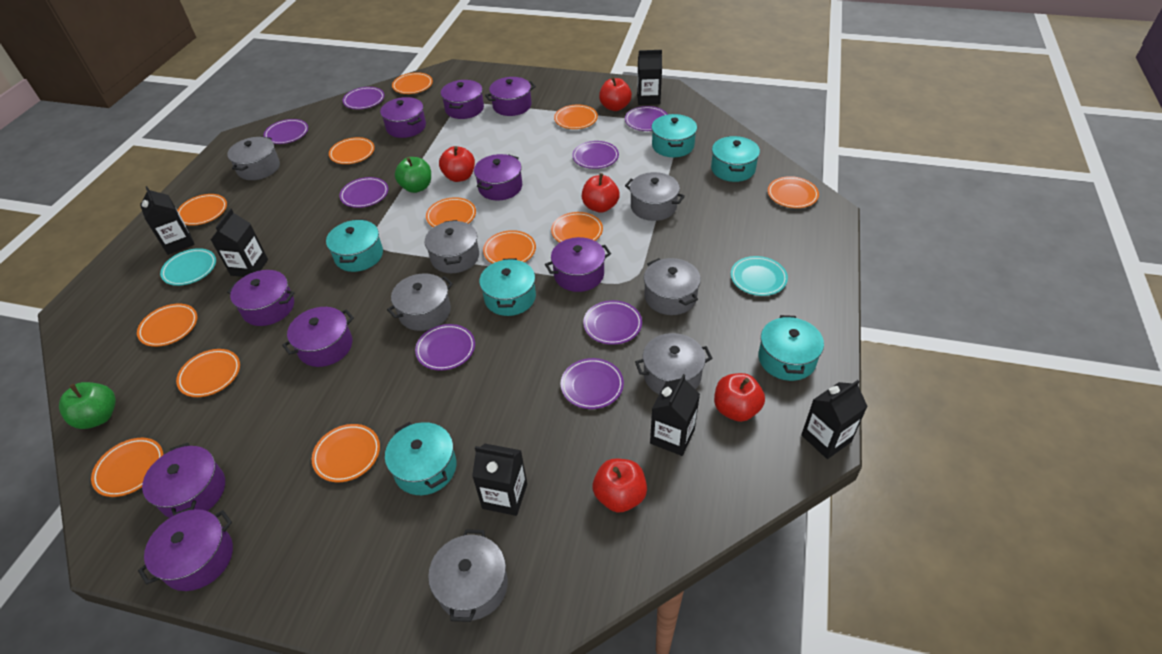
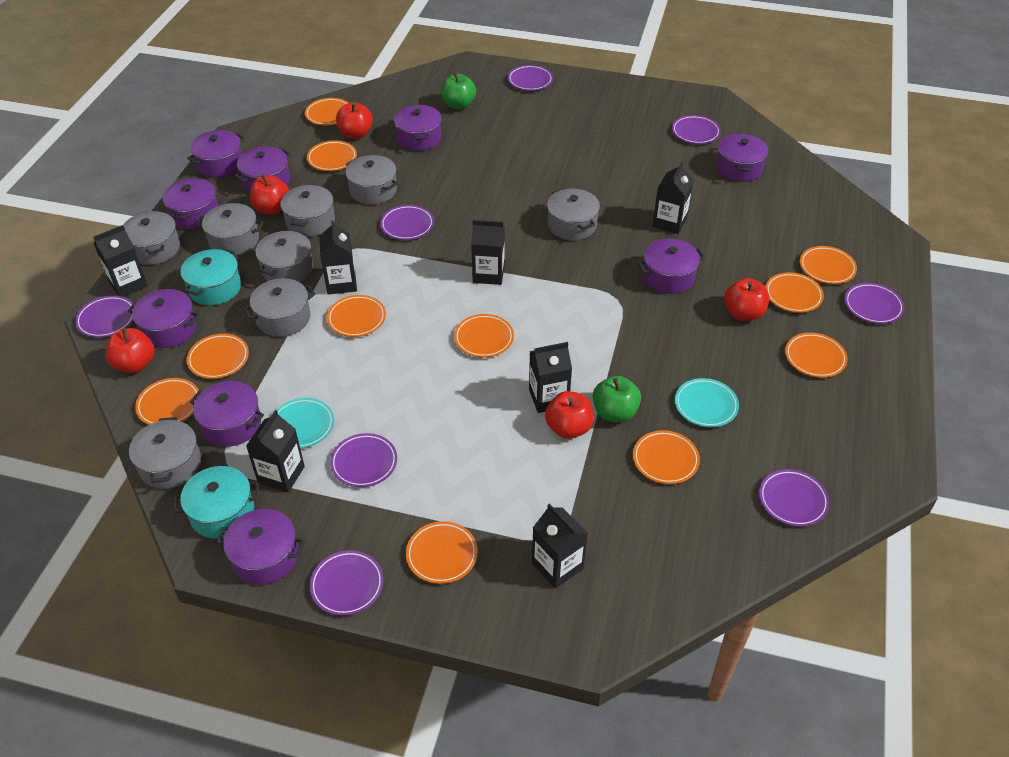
black carton: [140,186,195,255] [211,209,268,277] [472,444,527,516] [637,50,662,105] [650,374,700,456] [801,380,868,459] = 6 -> [93,225,148,297] [246,410,305,493] [319,220,357,295] [471,220,505,285] [529,342,572,413] [532,503,588,589] [652,162,694,234] = 7
grey pot: [227,137,280,180] [387,273,453,331] [425,220,479,273] [428,529,508,622] [625,172,685,221] [635,333,713,394] [644,258,701,315] = 7 -> [123,211,180,265] [129,417,201,489] [196,203,264,256] [244,278,315,337] [255,230,313,282] [280,184,335,237] [345,155,398,205] [547,189,600,240] = 8
orange plate: [91,438,163,497] [137,304,197,347] [176,349,240,397] [177,194,227,226] [312,424,380,482] [329,137,375,164] [392,72,433,94] [426,197,476,227] [483,230,536,264] [551,212,603,243] [554,104,598,129] [768,176,819,208] = 12 -> [135,378,199,425] [187,334,249,379] [305,98,349,125] [307,140,357,171] [327,295,386,337] [406,521,478,584] [454,314,514,358] [633,430,700,484] [765,272,824,313] [785,332,848,378] [800,246,857,284] = 11
turquoise pot: [326,219,383,272] [385,422,456,495] [479,258,536,316] [651,114,697,157] [711,136,760,182] [758,315,824,381] = 6 -> [174,466,259,539] [181,249,241,305] = 2

